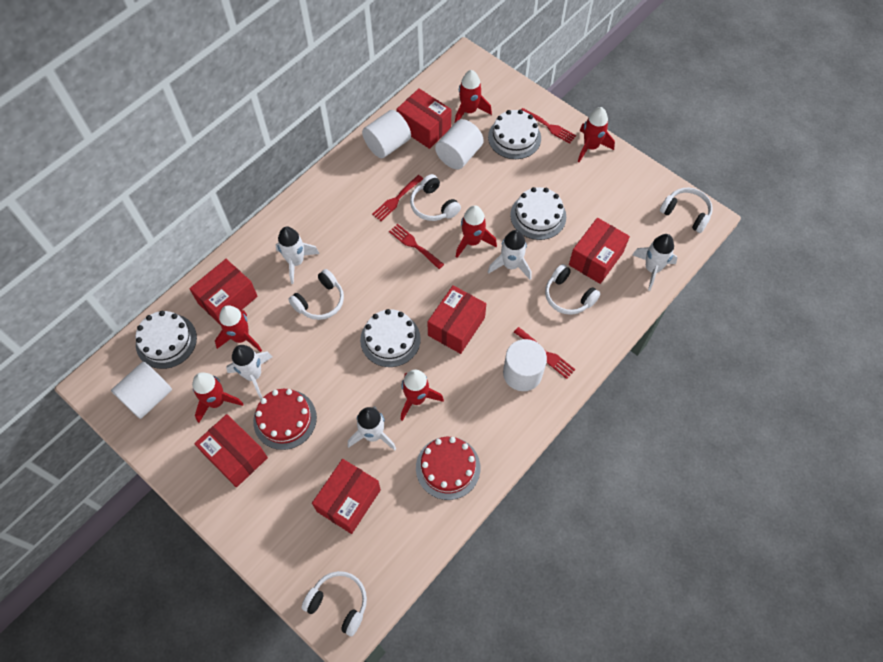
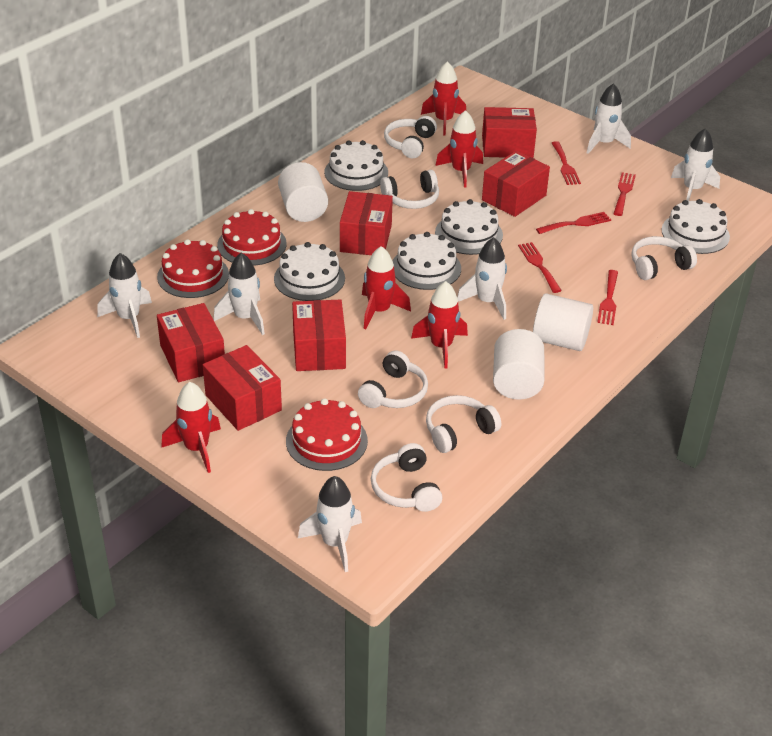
red cake: [253,389,317,450] [416,437,480,500] = 2 -> [157,239,229,298] [217,209,287,266] [286,398,368,471] = 3
red fork: [372,175,423,221] [389,224,444,269] [514,327,575,379] [521,108,576,144] = 4 -> [518,242,562,293] [536,212,611,234] [552,141,581,185] [597,270,618,325] [613,172,636,216] = 5
red rocket: [192,372,243,423] [215,305,262,352] [401,369,444,421] [455,70,492,122] [456,205,497,258] [578,107,615,162] = 6 -> [161,382,221,473] [362,246,411,329] [411,281,468,369] [421,61,466,136] [435,110,483,187] = 5
white cake: [135,311,197,369] [360,309,421,367] [488,109,541,159] [510,187,566,240] = 4 -> [274,242,345,301] [324,140,388,191] [393,232,461,290] [435,199,503,255] [661,199,730,254] = 5
white cylinder: [111,362,172,419] [362,110,411,158] [435,119,484,169] [503,339,547,391] = 4 -> [278,162,328,222] [493,329,544,400] [533,293,593,351] = 3
white headphones: [288,269,344,320] [302,571,367,636] [410,174,461,221] [545,264,600,315] [660,188,713,233] = 5 -> [358,351,428,408] [371,443,442,512] [380,170,439,209] [384,116,437,158] [426,395,501,453] [631,236,697,280] = 6
white rocket: [226,345,272,399] [275,227,320,284] [348,406,396,450] [488,230,531,280] [632,234,677,291] = 5 -> [97,253,152,338] [213,253,265,335] [298,476,362,572] [457,237,507,320] [587,83,631,154] [671,128,720,201] = 6

